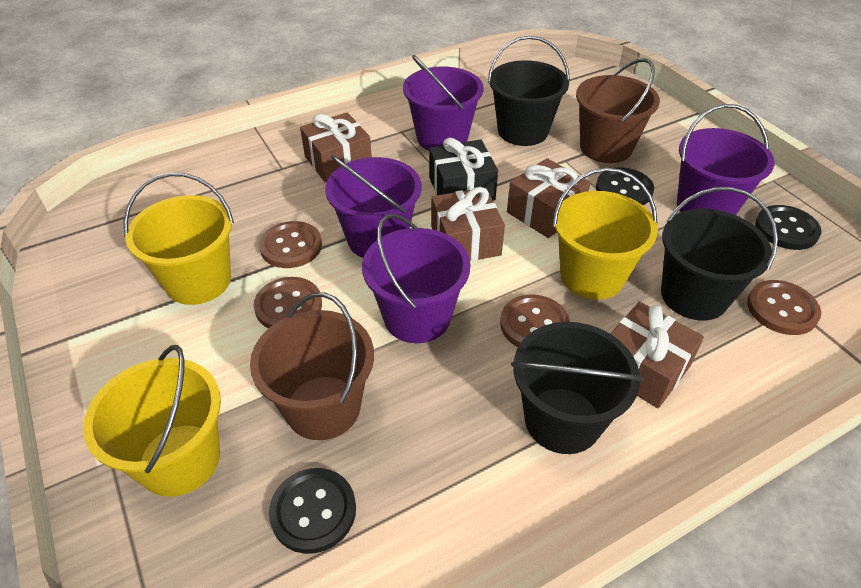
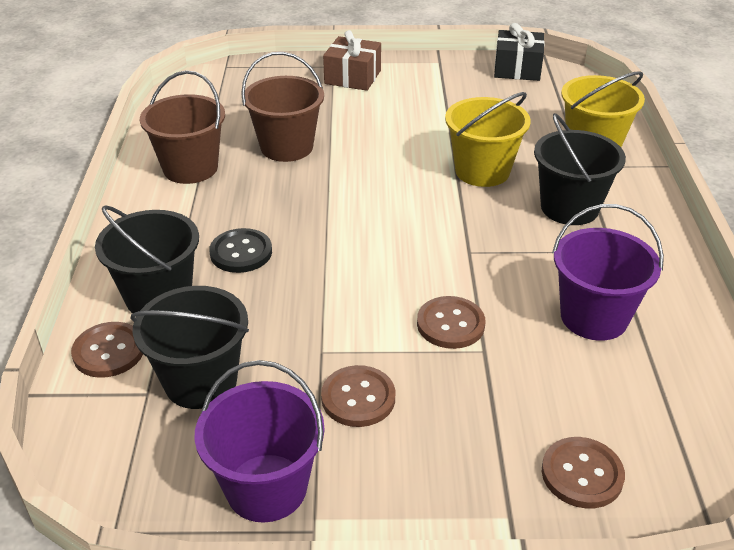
black button: [269,468,356,554] [596,167,654,205] [755,205,822,250] = 3 -> [209,228,272,273] = 1
brown gift: [300,112,372,183] [431,187,505,261] [507,158,590,238] [610,301,704,408] = 4 -> [323,30,381,91] = 1
purple bucket: [325,155,422,258] [362,213,471,343] [403,55,484,151] [677,104,775,215] = 4 -> [194,360,324,523] [552,204,664,341] = 2
yellow bucket: [83,345,221,497] [123,172,234,305] [553,168,658,300] = 3 -> [445,92,531,187] [561,71,645,147] = 2

